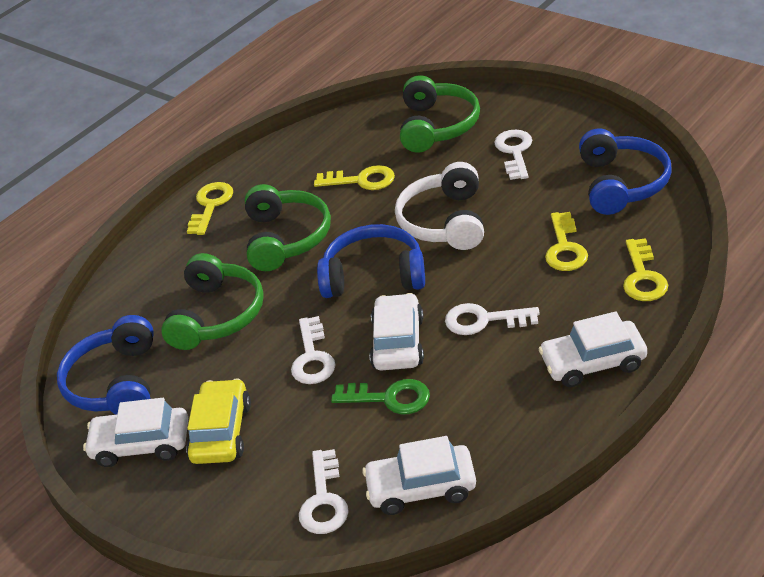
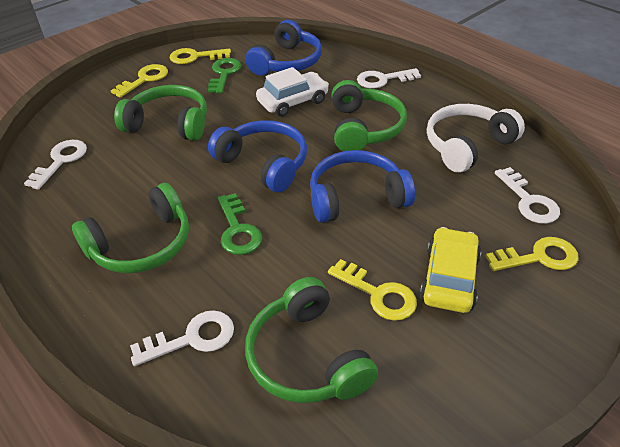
green headphones: [161,253,264,350] [245,184,331,271] [400,75,480,152] = 3 -> [72,183,189,273] [114,85,207,141] [245,277,378,403] [331,80,407,151] = 4
green key: [331,379,430,414] = 1 -> [208,58,241,94] [218,193,262,255] = 2
white car: [83,398,188,467] [362,436,476,515] [369,293,424,370] [538,311,647,387] = 4 -> [256,67,329,117] = 1

